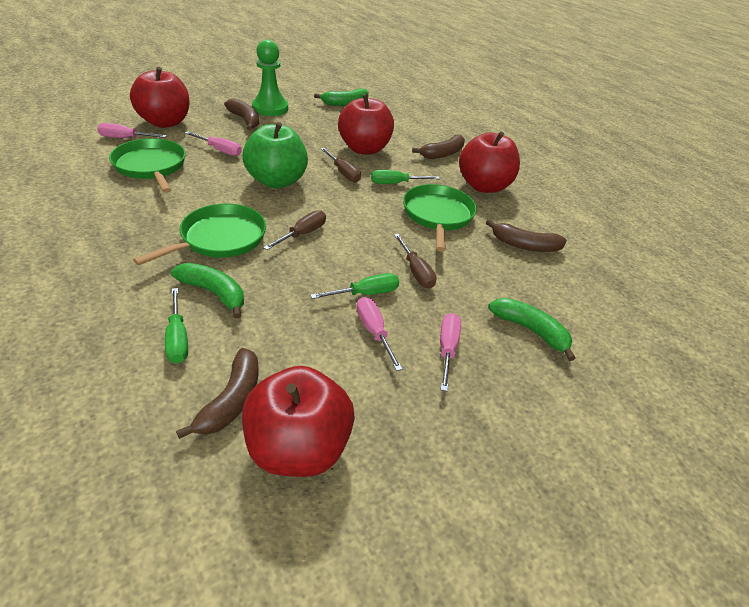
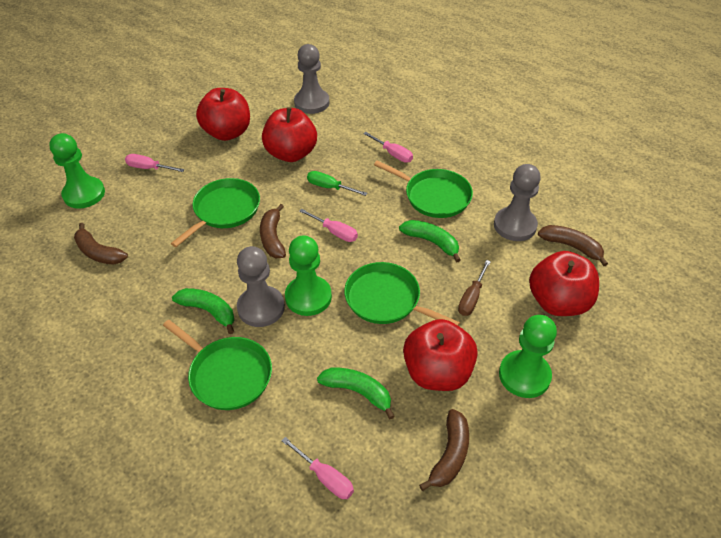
brown screwdriver: [263,210,326,250] [321,148,361,182] [394,234,437,288] = 3 -> [458,260,491,316] = 1
green apple: [242,122,308,188] = 1 -> none = 0
green pan: [109,138,186,193] [133,203,266,265] [403,184,477,252] = 3 -> [163,320,272,410] [171,178,260,247] [344,262,460,326] [374,160,473,218] = 4
green pawn: [252,40,288,116] = 1 -> [49,133,105,209] [285,235,332,316] [499,315,557,398] = 3
green screwdriver: [165,288,188,364] [311,273,399,299] [371,170,440,184] = 3 -> [307,171,367,196] = 1
grey pawn: none = 0 -> [237,246,285,327] [294,44,330,114] [494,164,541,241] = 3

